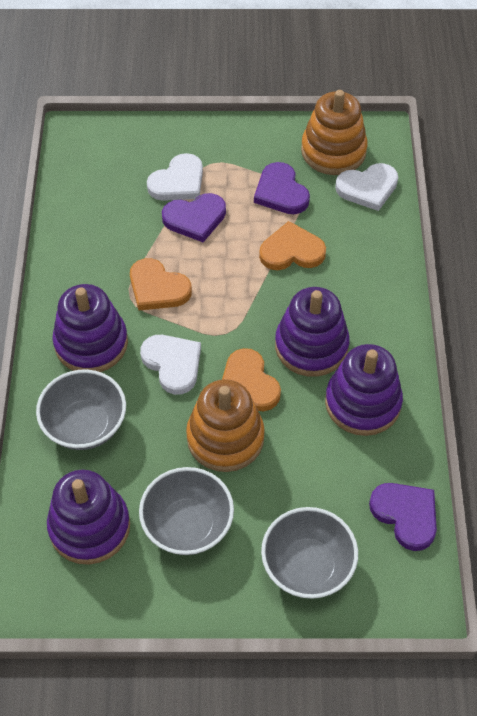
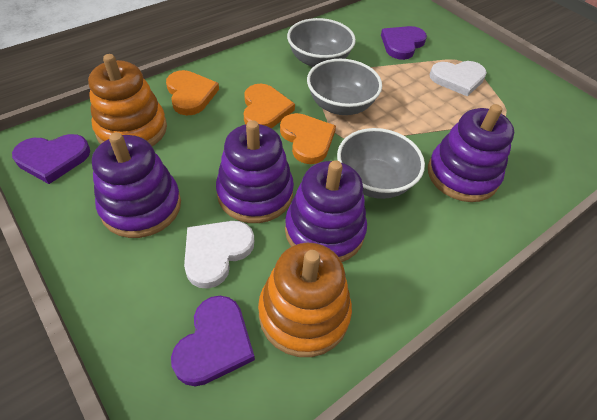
white heart: [140,335,201,395] [147,153,203,201] [335,163,398,211] = 3 -> [184,221,254,289] [429,61,487,96] = 2

